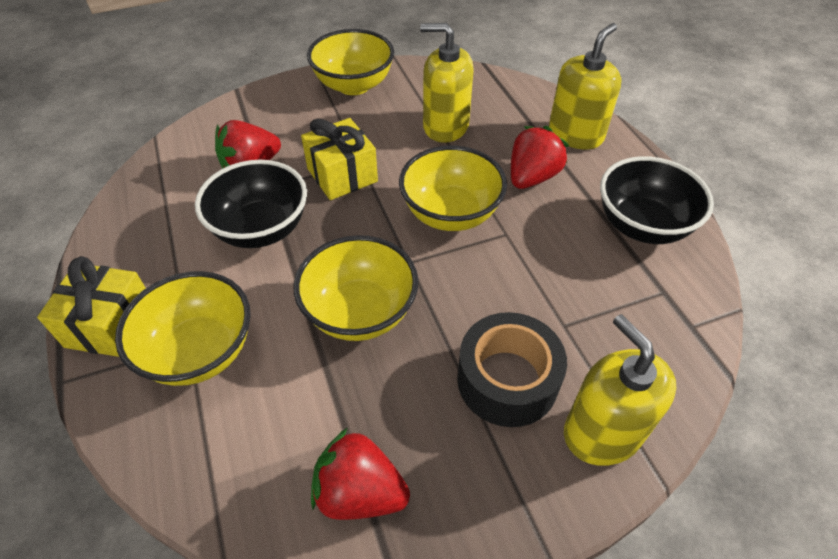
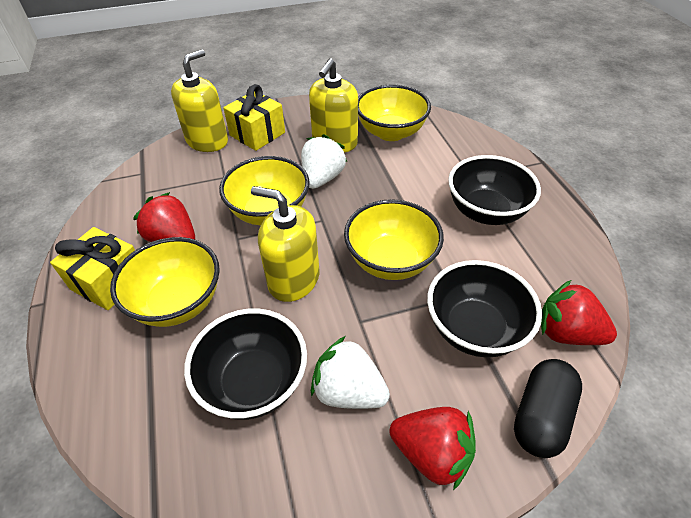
black bowl: [195,160,307,248] [600,156,714,244] = 2 -> [184,309,307,420] [427,260,542,357] [448,155,541,225] = 3
black capsule: none = 0 -> [514,359,582,458] = 1
black tape: [457,312,567,427] = 1 -> none = 0
white strawberry: none = 0 -> [301,134,347,189] [311,336,390,409] = 2

